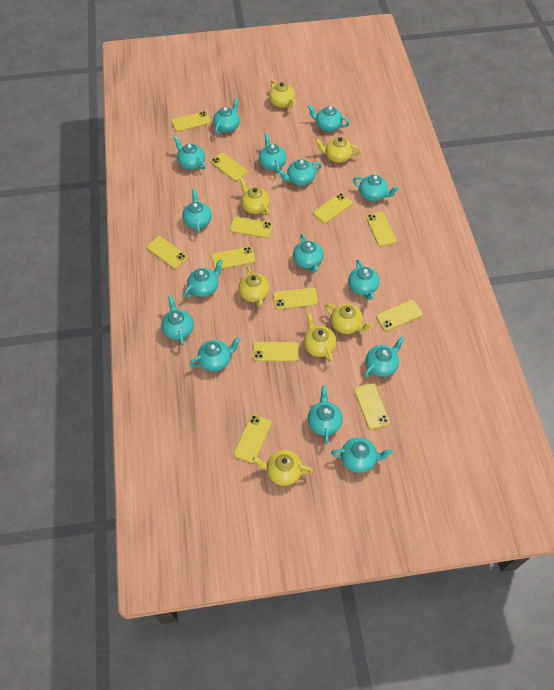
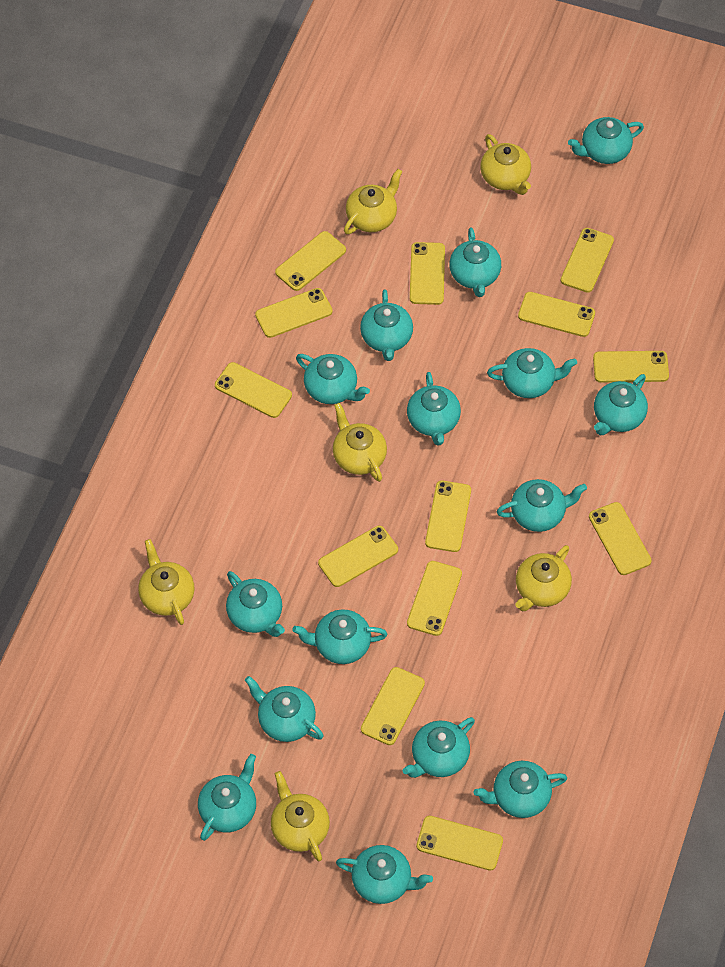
yellow phone: [147,236,187,269] [172,111,211,132] [211,152,248,181] [212,247,255,269] [230,217,273,238] [234,414,271,463] [253,342,299,361] [273,288,318,309] [313,193,353,223] [354,383,390,430] [366,212,396,247] [376,300,423,331] = 12 -> [215,362,292,418] [255,288,333,338] [275,231,346,291] [318,526,398,587] [361,667,425,745] [407,561,462,636] [410,242,445,305] [417,816,503,871] [425,481,471,552] [518,292,595,337] [561,228,614,293] [589,502,651,575] [593,351,669,383] = 13
yellow teapot: [238,266,270,307] [240,178,270,216] [252,450,313,486] [269,80,295,108] [304,313,337,362] [315,137,361,163] [325,304,373,334] = 7 -> [138,539,195,625] [271,771,330,861] [333,403,387,482] [344,169,402,234] [480,134,531,195] [515,545,572,611] = 6

